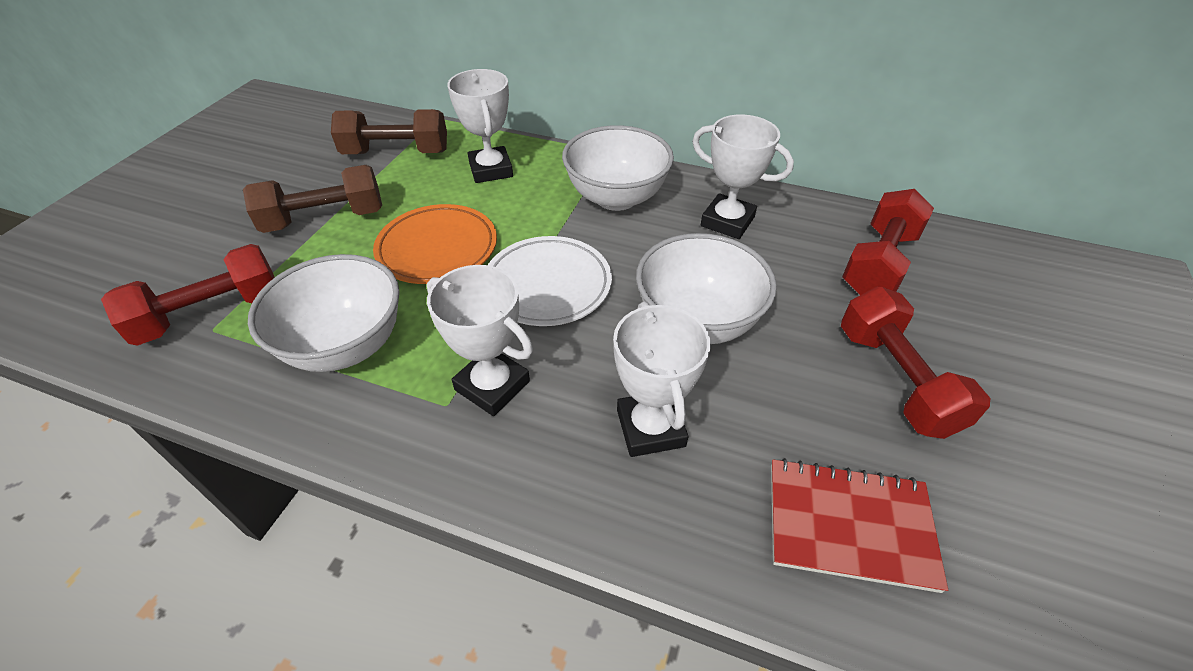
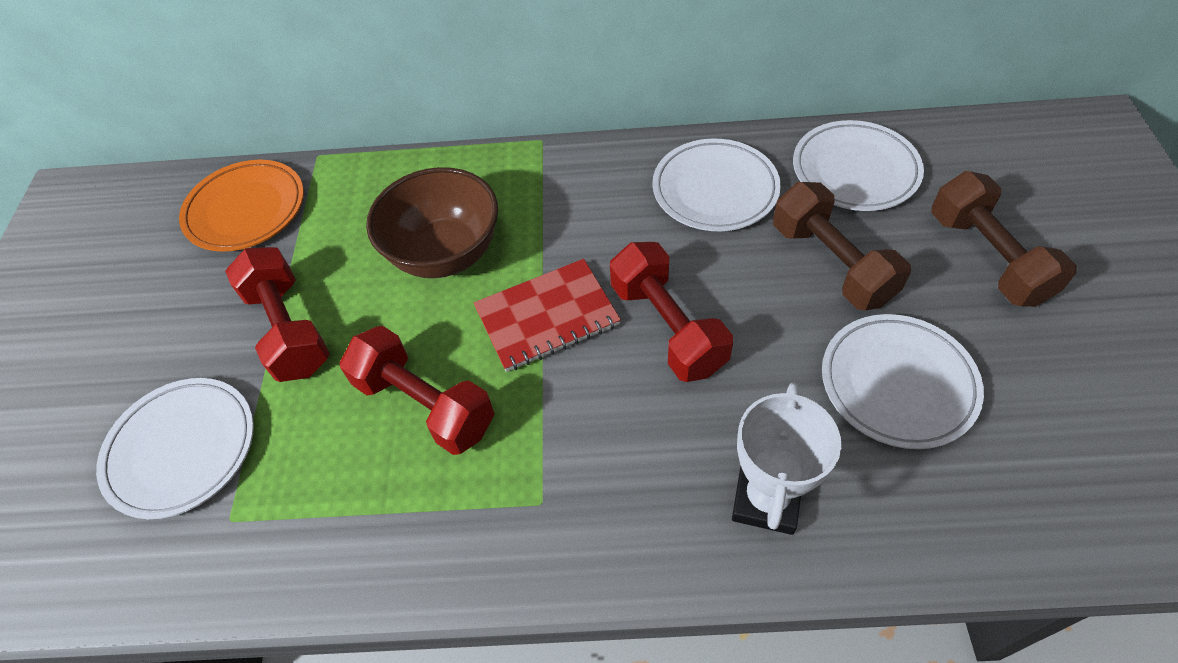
brown bowl: none = 0 -> [366,167,498,278] = 1
white bowl: [248,254,400,372] [562,125,674,211] [636,233,777,344] = 3 -> none = 0
white plate: [488,236,612,326] = 1 -> [96,378,254,519] [653,139,781,231] [793,120,924,211] [822,314,984,449] = 4
white trophy: [427,265,533,416] [447,69,513,183] [613,302,711,457] [692,115,794,239] = 4 -> [732,382,841,535] = 1

